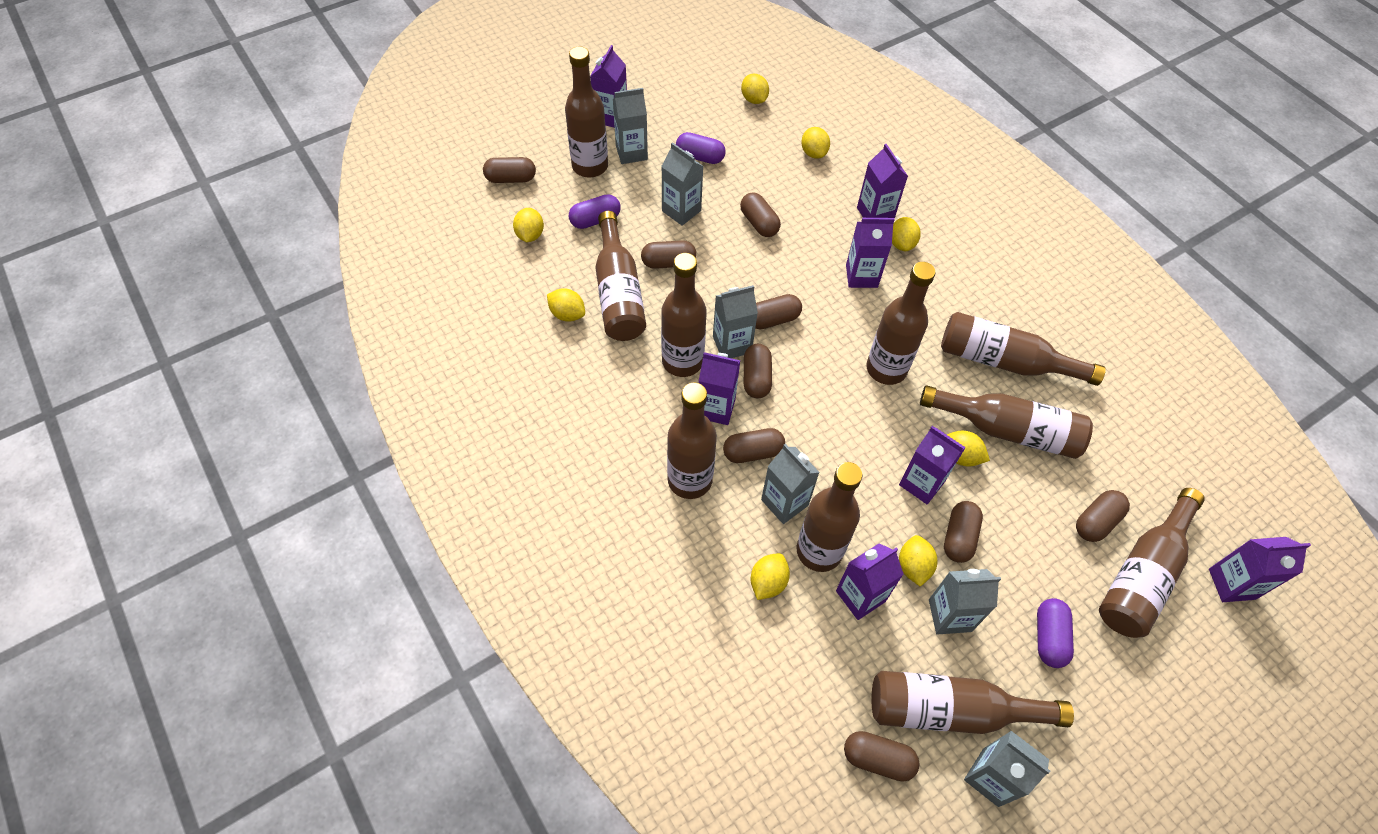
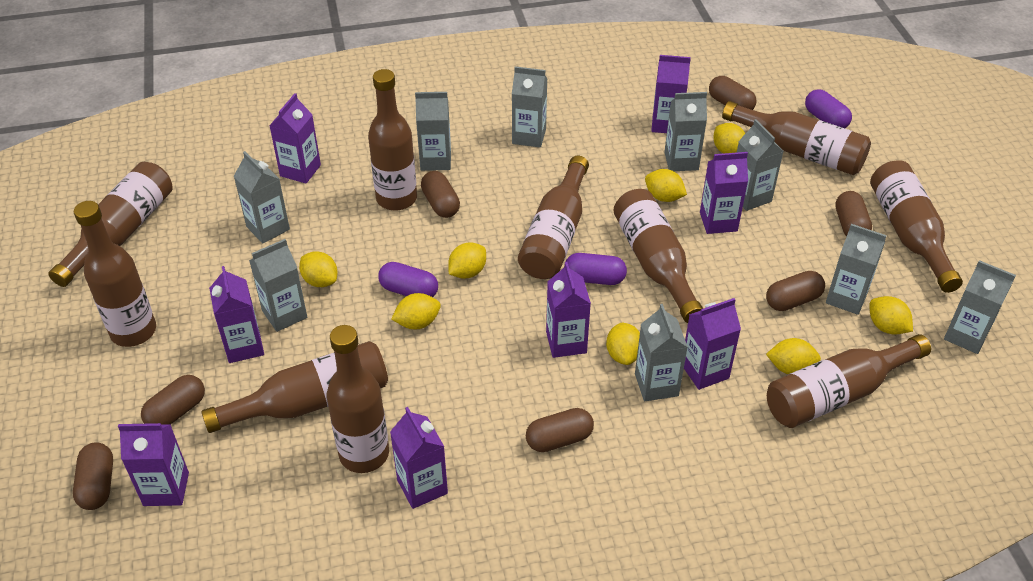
brown capsule: [483,157,536,183] [641,240,696,269] [723,428,785,463] [740,193,781,237] [744,344,772,398] [755,294,802,329] [844,731,920,781] [944,501,983,563] [1076,490,1130,542] = 9 -> [73,442,113,510] [141,375,205,425] [421,171,460,218] [526,408,594,452] [709,76,757,110] [766,271,825,311] [835,191,872,237] = 7
grey carton: [613,88,648,164] [661,142,704,226] [713,285,758,358] [761,444,820,524] [929,569,1001,635] [964,731,1050,807] = 6 -> [234,151,290,244] [249,239,307,332] [415,92,451,171] [512,66,547,148] [635,304,688,401] [664,92,707,171] [737,119,784,211] [826,224,887,315] [944,260,1016,354] = 9
purple carton: [590,45,627,128] [699,352,740,425] [836,543,904,620] [846,218,895,288] [857,144,908,218] [899,426,966,504] [1209,537,1311,602] = 7 -> [118,423,189,506] [209,266,264,363] [270,93,321,183] [390,407,448,509] [546,262,591,358] [651,55,691,133] [684,298,741,390] [700,152,748,234] = 8

